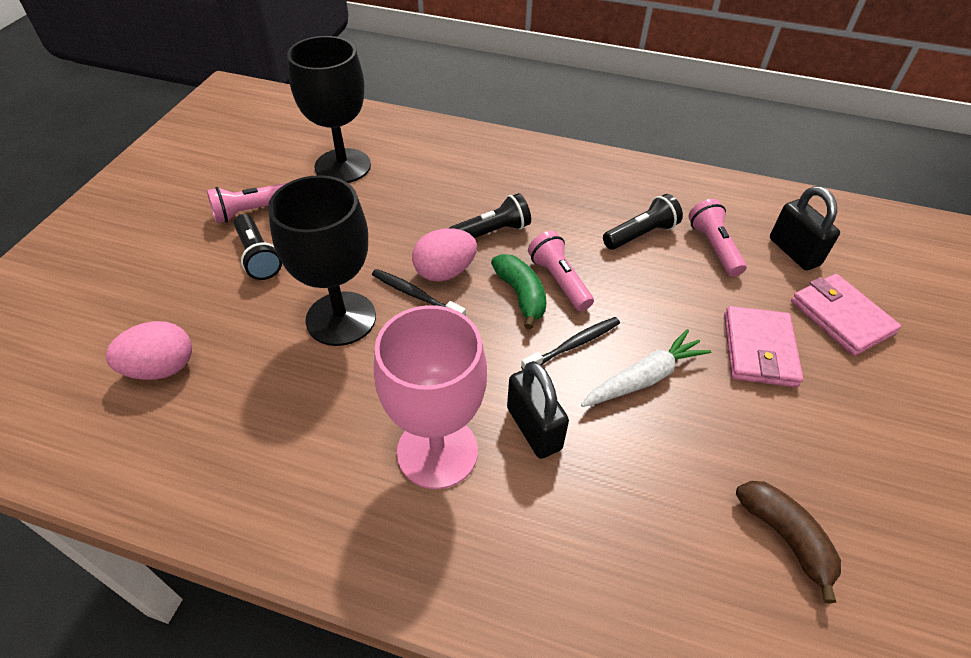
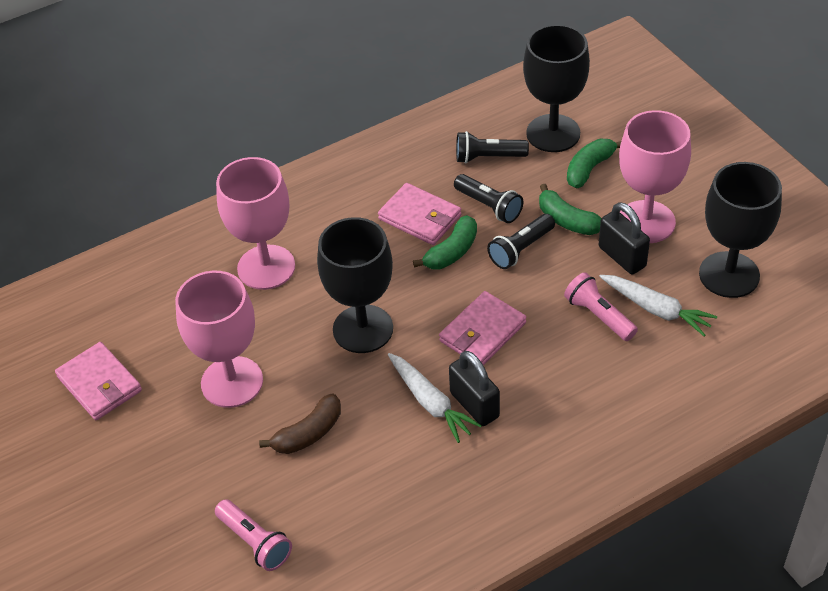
black goblet: [268,175,376,346] [287,36,371,183] = 2 -> [317,217,393,353] [523,24,590,152] [699,162,782,298] = 3
black toothbrush: [372,269,466,316] [521,317,620,370] = 2 -> none = 0
green banana: [491,254,546,330] = 1 -> [413,215,477,270] [539,184,601,235] [567,139,621,188] = 3
pink egg: [106,321,192,380] [412,229,477,282] = 2 -> none = 0
pink flashlight: [207,183,287,223] [528,231,594,311] [688,199,747,277] = 3 -> [215,500,292,571] [564,272,638,341] = 2
pink goblet: [374,305,487,489] = 1 -> [175,271,263,408] [216,157,295,290] [619,110,691,243] = 3
pink wallet: [724,306,803,387] [791,274,901,356] = 2 -> [55,342,142,420] [378,183,461,245] [439,291,526,365] = 3
white carrot: [581,329,712,407] = 1 -> [388,353,482,443] [599,275,717,336] = 2

